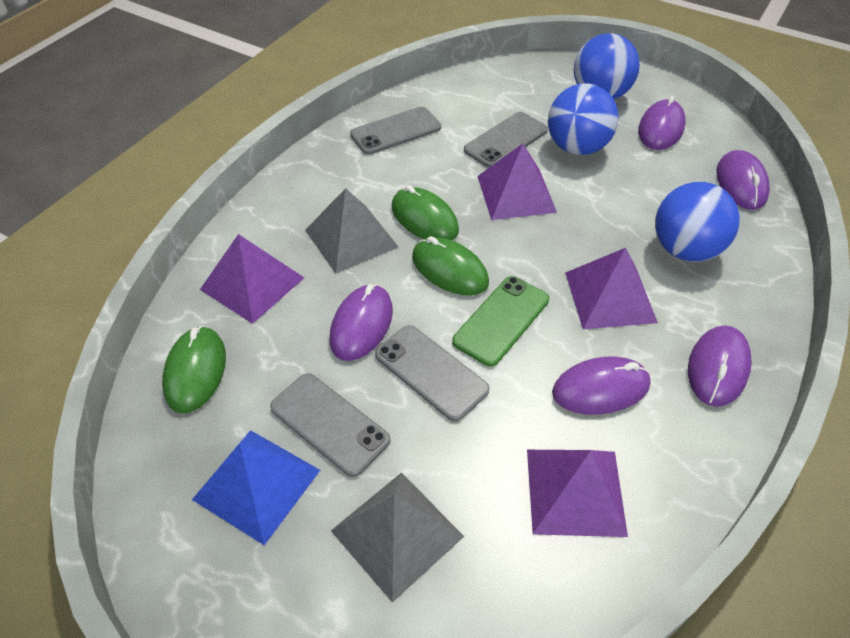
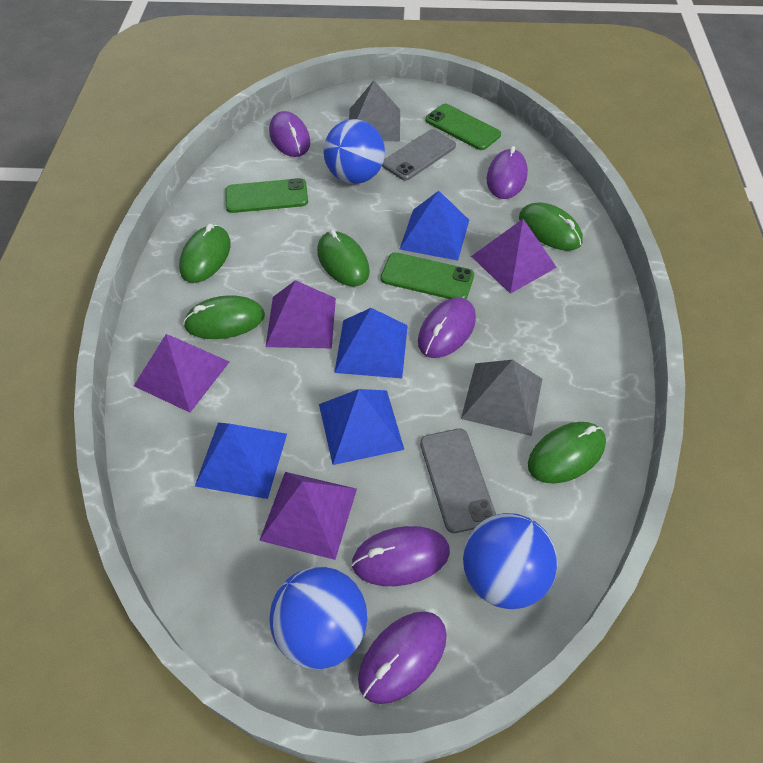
blue pyramid: [192,430,320,545] = 1 -> [195,423,287,499] [319,389,404,465] [334,308,408,378] [399,191,469,261] = 4
green mouse: [162,326,226,414] [392,185,459,240] [412,236,489,296] = 3 -> [179,224,231,283] [183,295,265,339] [317,230,370,286] [519,203,583,251] [528,422,606,484] = 5
green phone: [452,276,549,367] = 1 -> [225,178,308,213] [381,252,474,299] [425,104,501,150] = 3
grey phone: [270,373,390,477] [350,107,441,155] [375,325,490,422] [464,112,548,168] = 4 -> [382,129,456,181] [420,429,496,533] = 2

